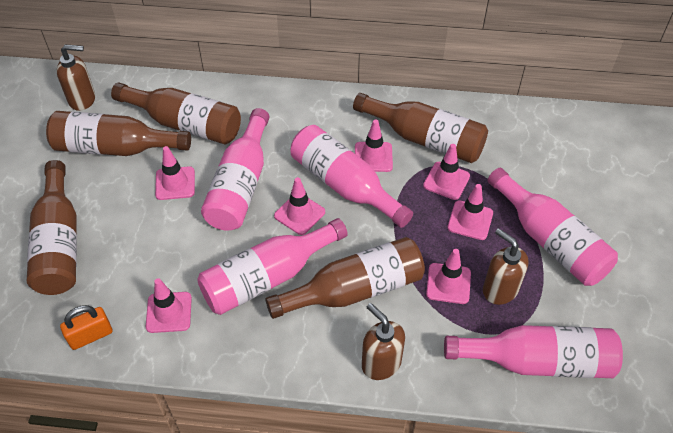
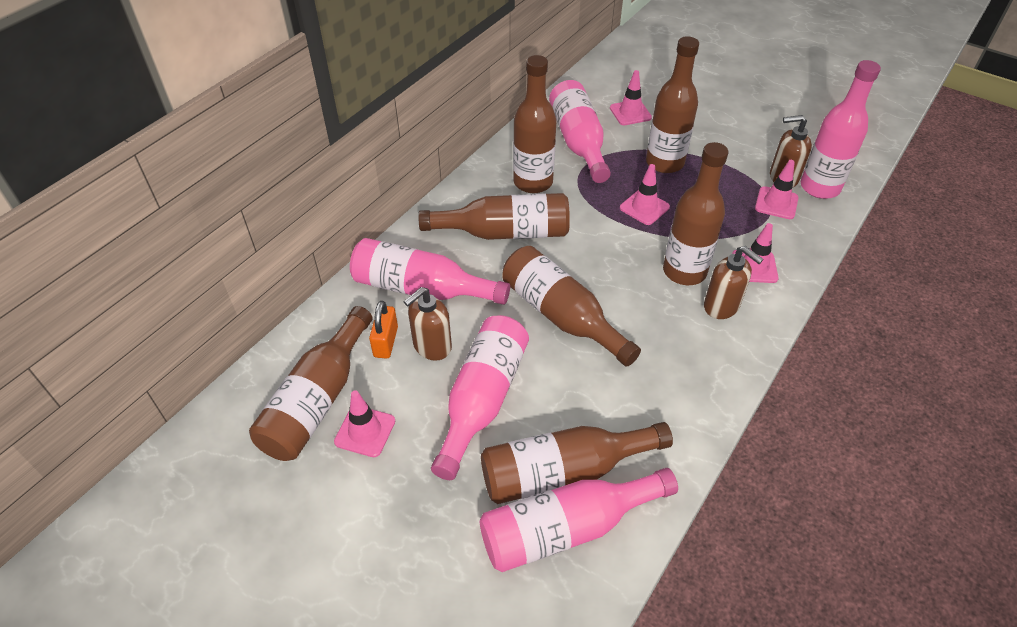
brown bottle: [27,160,77,295] [46,111,191,156] [111,83,241,145] [265,237,425,319] [353,93,488,163] = 5 -> [249,306,372,461] [418,193,570,240] [481,422,673,504] [502,246,641,367] [513,55,557,193] [646,36,699,173] [663,142,728,285] = 7
pink traffic cone: [146,278,192,333] [155,146,195,200] [274,177,325,235] [355,120,393,172] [423,144,470,200] [426,249,471,304] [447,184,493,240] = 7 -> [334,390,395,457] [610,70,652,125] [620,164,670,225] [732,223,779,283] [755,160,799,219] = 5

